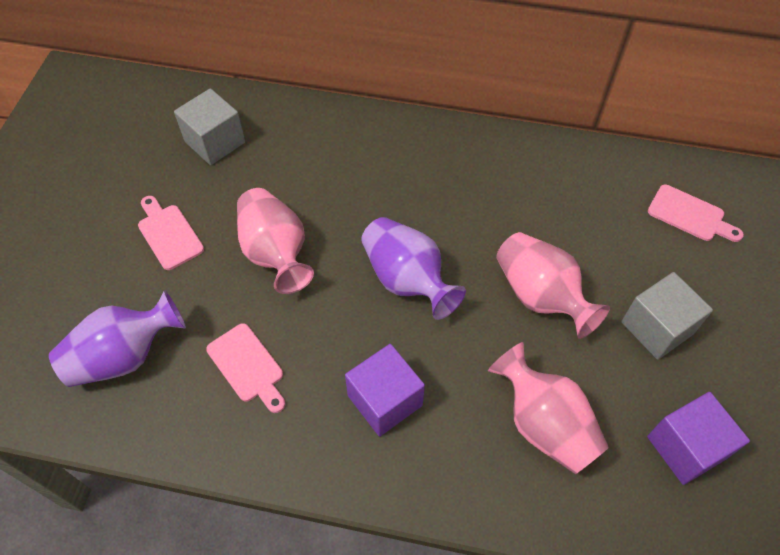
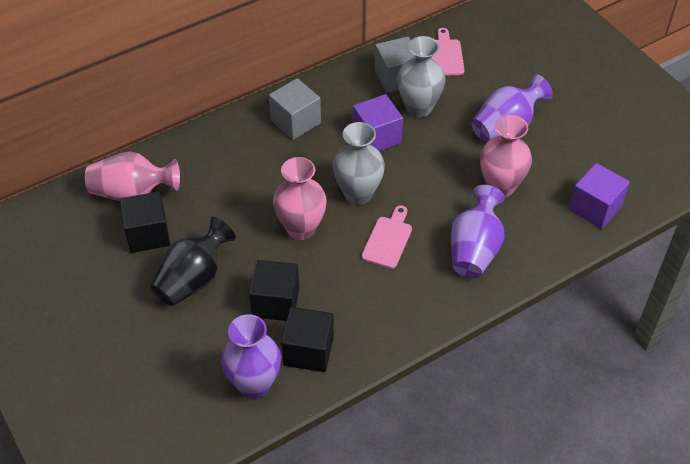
black cube: none = 0 -> [120,191,170,253] [249,260,299,321] [281,307,334,372] = 3
black vase: none = 0 -> [150,217,236,306] = 1
grey vase: none = 0 -> [333,122,385,205] [397,36,446,117] = 2
pink cutting board: [138,196,204,270] [206,323,285,413] [648,184,744,242] = 3 -> [362,205,412,269] [431,28,465,76] = 2
purple vase: [49,290,186,387] [361,217,466,320] = 2 -> [221,314,281,398] [451,185,505,278] [472,74,553,142] = 3

